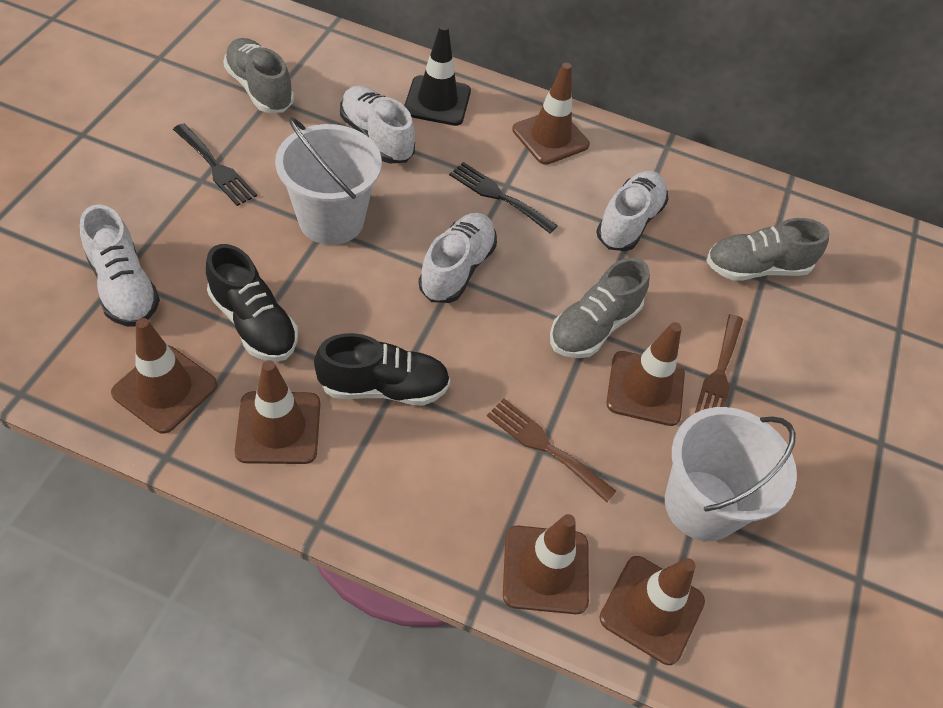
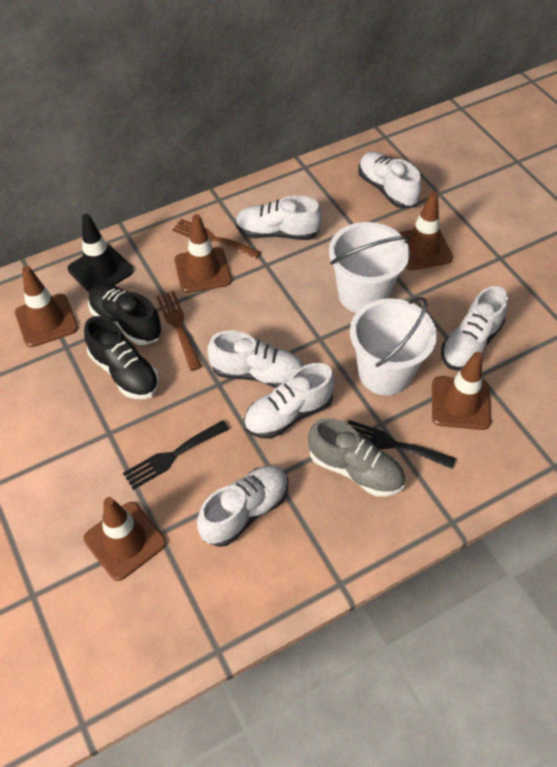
brown traffic cone: [111,318,217,434] [235,360,320,464] [503,514,589,614] [512,63,590,165] [600,556,705,665] [606,322,685,426] = 6 -> [15,266,78,347] [84,497,166,581] [174,214,232,293] [398,192,453,270] [432,352,491,430] = 5
grey shoe: [223,38,294,113] [550,258,650,358] [706,218,829,281] = 3 -> [308,418,405,497] = 1
white shoe: [80,204,160,327] [340,85,415,163] [419,213,497,303] [596,171,668,251] = 4 -> [197,465,288,547] [208,330,304,388] [235,195,322,240] [244,363,335,439] [358,152,422,209] [441,286,508,371] = 6

